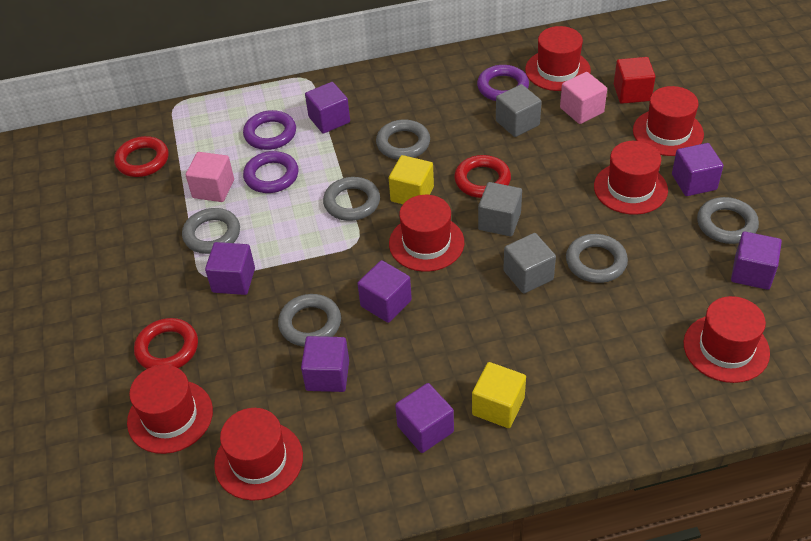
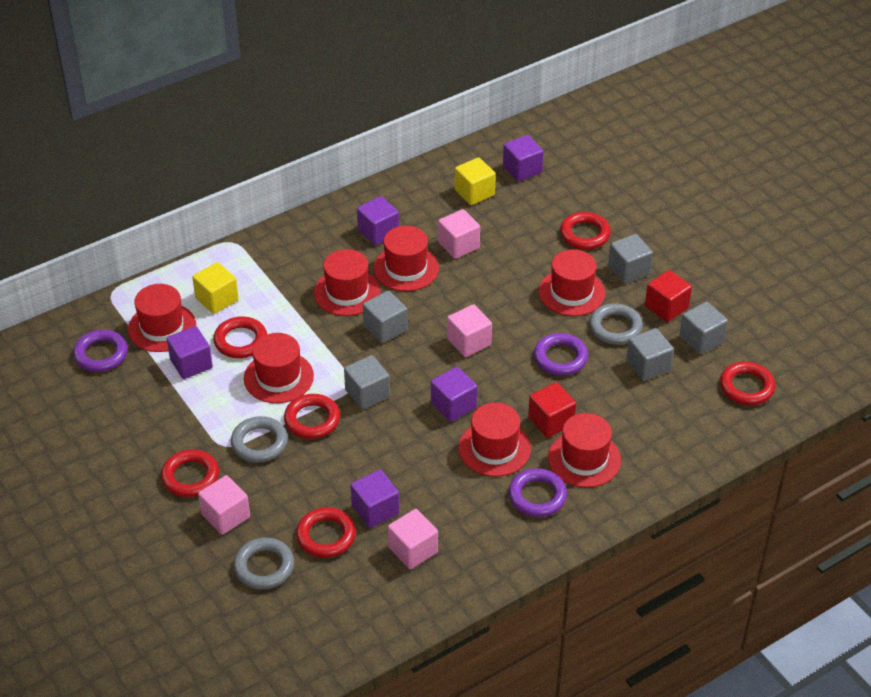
grey cube: [478,182,522,236] [496,84,542,137] [503,233,556,294] = 3 -> [344,355,390,410] [363,291,408,343] [608,234,653,284] [626,328,674,381] [679,302,728,355] = 5
grey ring: [182,208,240,254] [278,294,341,346] [323,177,380,221] [376,119,430,160] [566,234,628,283] [697,197,759,244] = 6 -> [231,416,288,463] [233,538,294,590] [589,303,643,345] = 3
pink cube: [186,152,234,202] [560,72,607,124] = 2 -> [198,475,250,535] [388,509,438,569] [438,209,480,259] [447,304,492,357] = 4
purple cube: [205,242,255,295] [301,336,349,392] [305,82,350,134] [357,260,412,323] [395,383,454,453] [672,143,723,196] [731,232,782,290] = 7 -> [167,326,213,379] [350,469,399,528] [357,196,399,246] [431,367,477,422] [503,135,544,182] = 5
red cube: [614,57,656,104] = 1 -> [528,382,576,438] [645,270,692,322] = 2
red ring: [114,136,169,177] [134,318,198,369] [454,155,511,198] = 3 -> [161,449,219,497] [213,317,267,358] [284,394,340,439] [296,507,356,558] [560,212,611,250] [720,362,775,405] = 6

